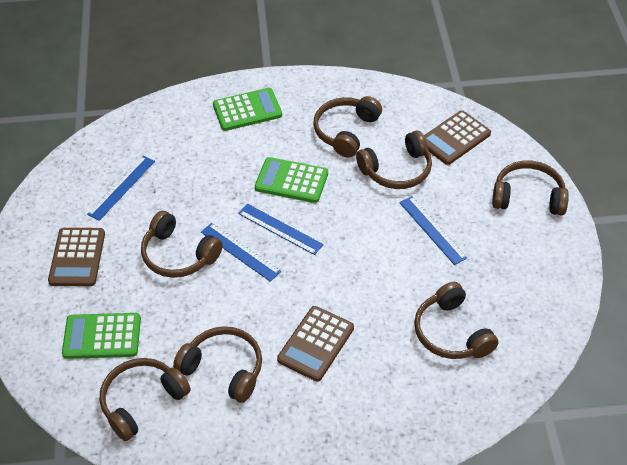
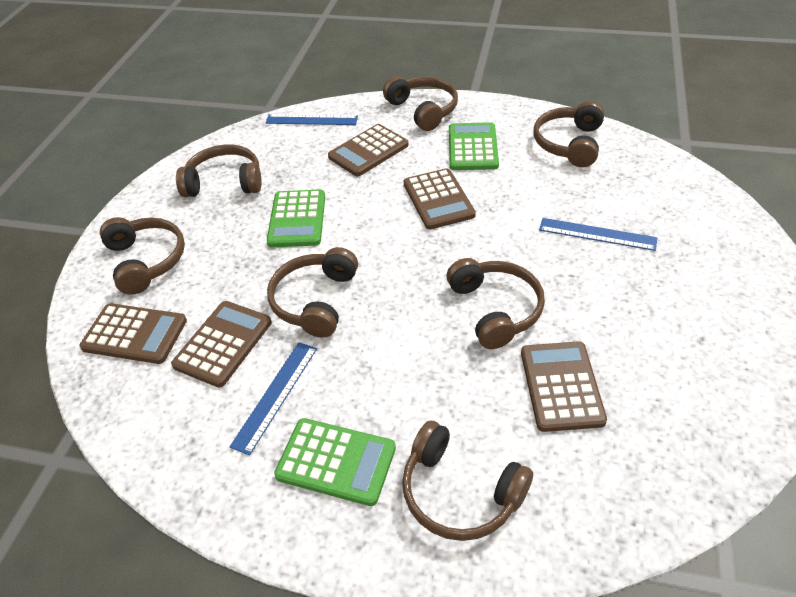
blue ruler: [87,156,155,221] [201,223,281,282] [238,204,324,255] [399,196,467,265] = 4 -> [230,342,317,455] [265,114,358,125] [539,218,657,251] = 3
brown calculator: [48,228,105,286] [277,306,354,381] [424,111,491,165] = 3 -> [79,304,187,364] [171,301,272,387] [328,124,409,177] [404,168,476,229] [521,341,607,432] = 5

